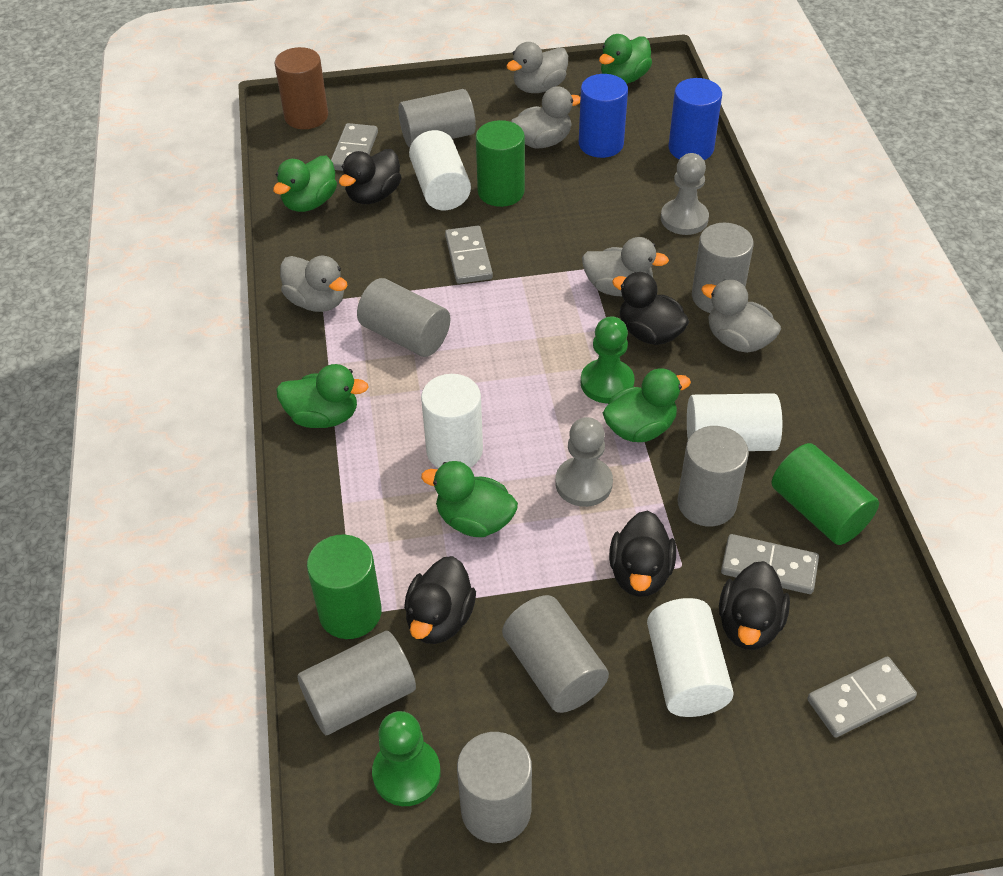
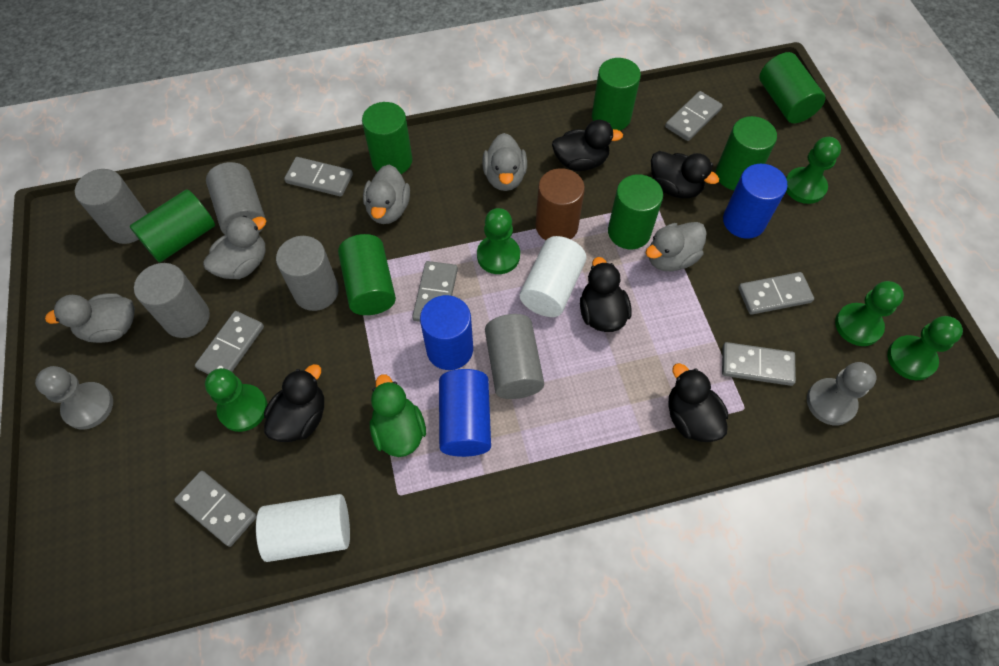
blue cylinder: [579,74,628,158] [669,78,722,160] = 2 -> [420,295,473,370] [439,369,491,457] [723,164,788,239] = 3
green cylinder: [307,535,382,639] [476,120,525,207] [772,443,879,545] = 3 -> [130,189,215,262] [338,234,396,315] [362,102,412,174] [592,58,641,131] [608,174,663,249] [716,116,777,190] [759,52,825,123] = 7
green duck: [273,156,337,212] [276,364,369,428] [421,461,518,537] [599,34,652,84] [603,368,691,442] = 5 -> [370,374,426,457] = 1
green pawn: [372,711,440,806] [581,316,635,403] = 2 -> [205,368,267,432] [477,208,520,274] [786,137,841,204] [835,281,904,346] [887,316,963,380] = 5
grey cylinder: [297,631,416,735] [357,278,450,357] [398,89,476,148] [457,732,532,843] [502,595,609,713] [677,426,749,526] [692,223,754,313] = 7 -> [75,169,147,244] [134,263,210,338] [206,162,266,235] [276,236,339,311] [485,314,544,399] = 5
grey domino: [331,123,378,171] [445,226,493,284] [721,534,819,594] [807,656,917,738] = 4 -> [174,471,257,547] [195,311,264,374] [284,157,353,197] [412,261,458,322] [665,91,723,141] [722,342,796,386] [738,272,814,315] = 7
white cylinder: [409,130,471,210] [421,374,483,468] [647,598,734,717] [687,393,782,451] = 4 -> [256,494,350,562] [520,236,587,317] = 2

